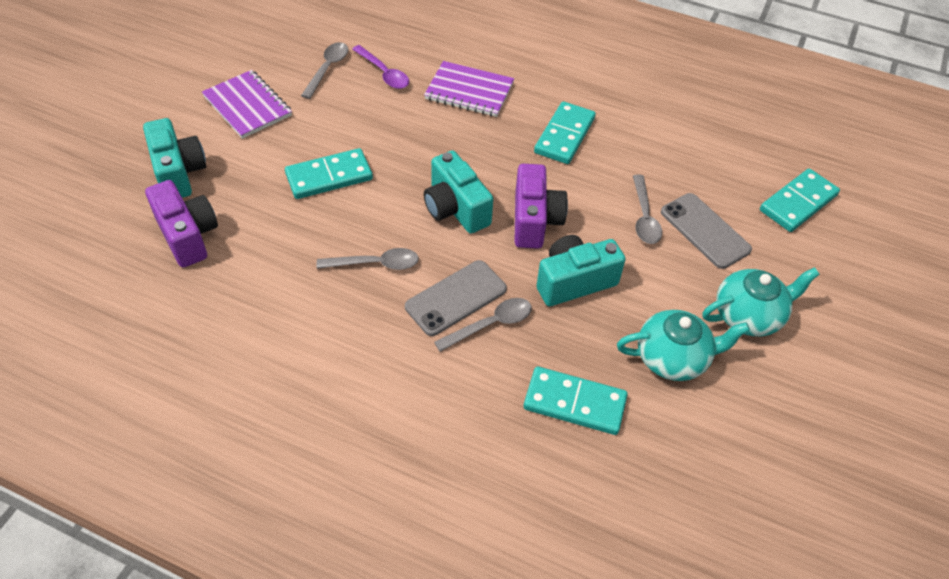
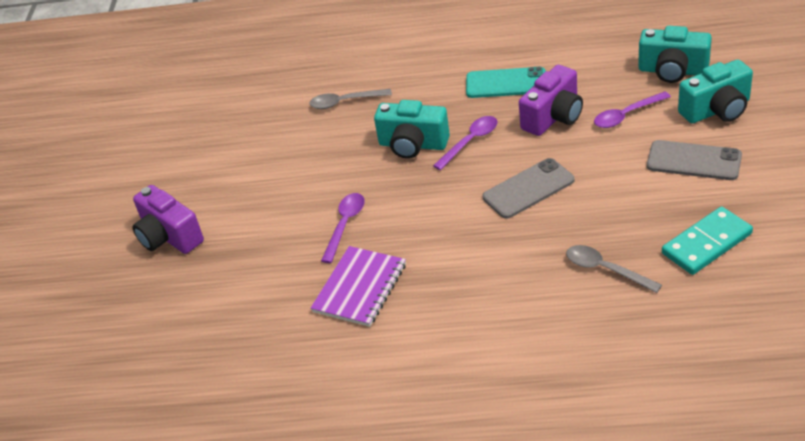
grey spoon: [301,42,348,99] [316,248,419,270] [434,298,532,352] [633,175,662,244] = 4 -> [309,89,392,109] [566,245,662,293] = 2
purple notebook: [202,70,292,139] [424,61,514,117] = 2 -> [311,246,406,327] = 1
purple spoon: [352,45,409,89] = 1 -> [321,193,365,263] [433,116,498,170] [594,91,671,128] = 3
turquoise domino: [285,148,373,199] [523,366,628,435] [534,101,596,164] [760,168,840,232] = 4 -> [662,206,753,275] = 1
turquoise phone: none = 0 -> [466,67,546,98] = 1
turquoise teapot: [617,310,750,381] [702,267,820,336] = 2 -> none = 0

